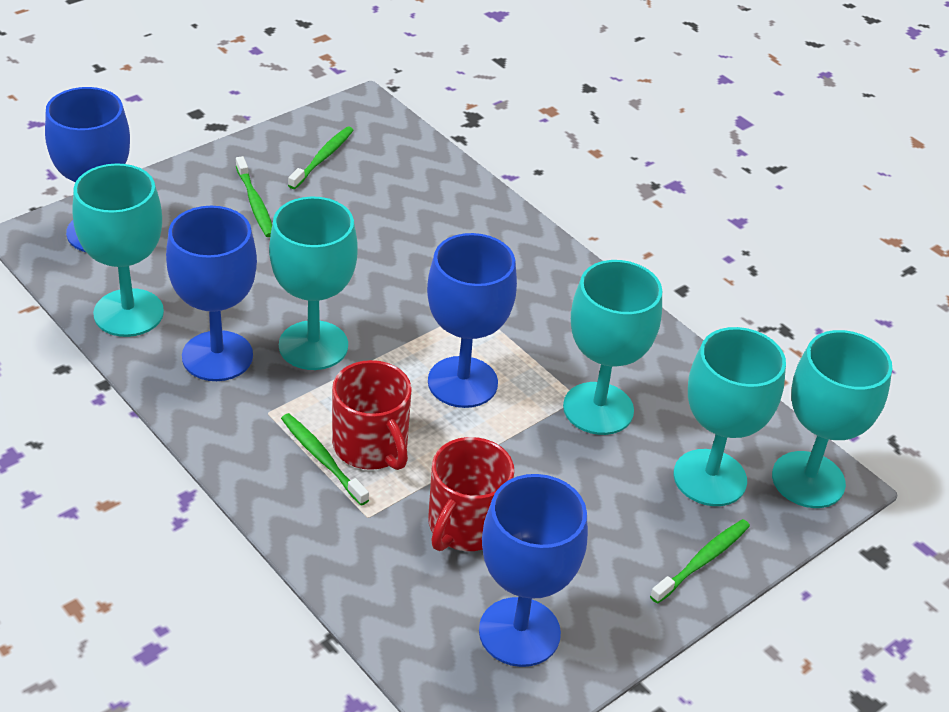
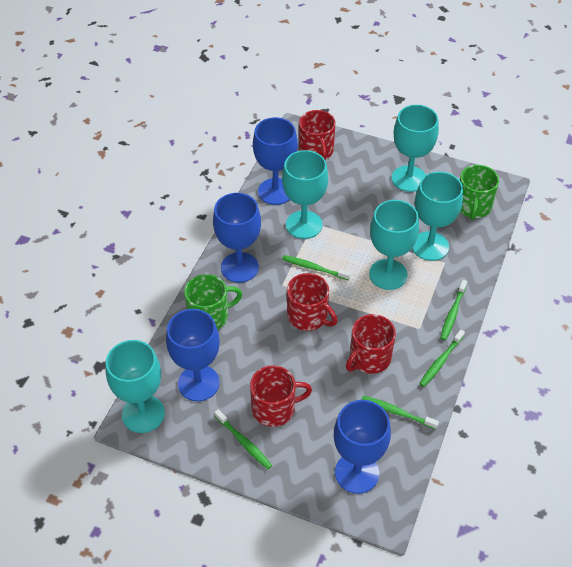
green mug: none = 0 -> [184,274,242,330] [460,165,499,220] = 2
green toothbrush: [236,156,272,237] [281,413,369,505] [288,127,354,189] [650,519,750,604] = 4 -> [214,409,272,469] [282,255,350,280] [361,396,439,429] [419,330,465,387] [440,280,467,340] = 5
red mug: [332,360,412,470] [428,437,515,551] = 2 -> [250,365,312,427] [287,273,337,331] [299,110,336,161] [346,314,396,374] = 4

